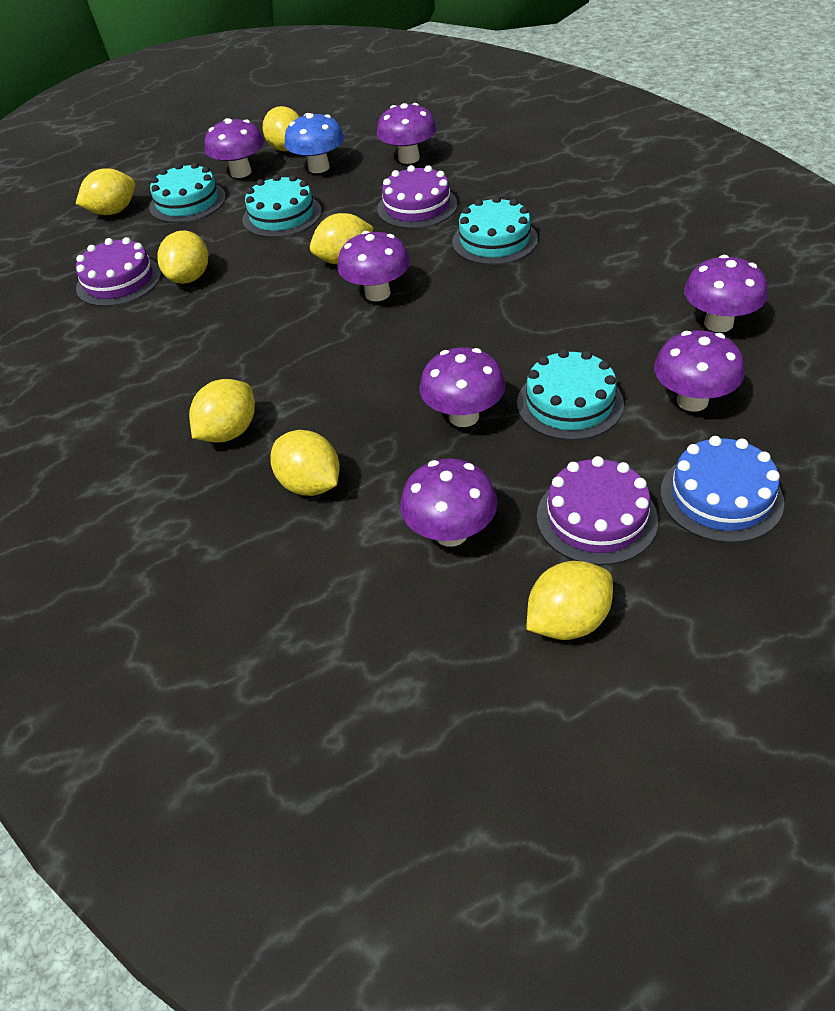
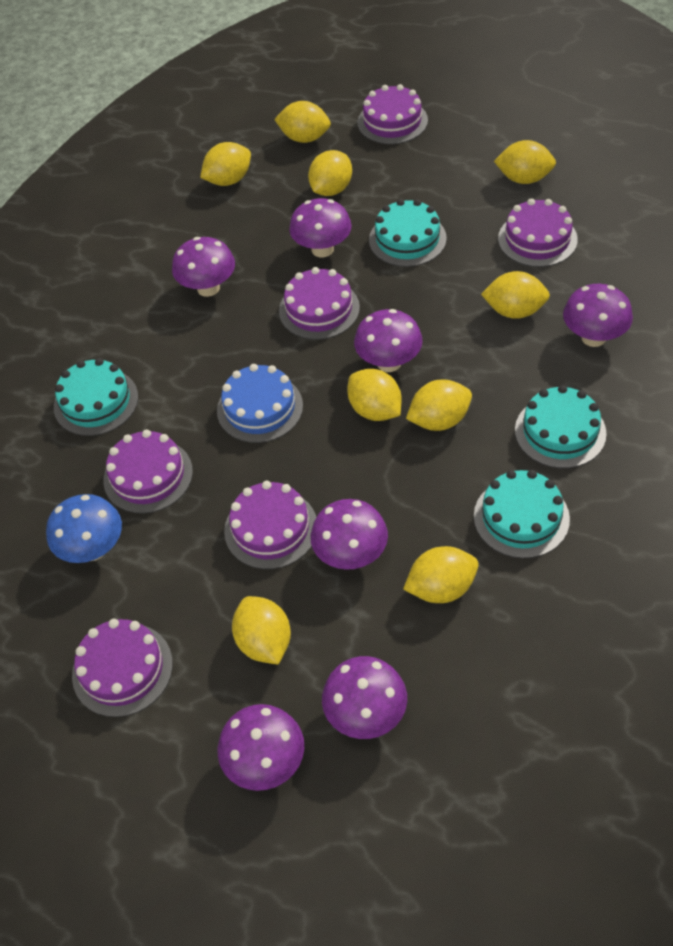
purple cake: [76,237,161,307] [377,165,457,229] [537,456,658,565] = 3 -> [72,619,173,717] [103,429,193,514] [224,481,316,569] [279,267,360,340] [357,84,428,144] [498,198,578,267] = 6
yellow lemon: [76,168,135,215] [157,230,208,284] [189,379,255,442] [263,106,300,151] [270,430,340,496] [310,213,374,264] [527,561,613,640] = 7 -> [200,142,251,186] [232,596,291,665] [274,101,331,143] [308,150,352,196] [347,369,401,421] [403,546,479,603] [406,379,472,431] [481,271,550,319] [494,140,556,184] = 9

